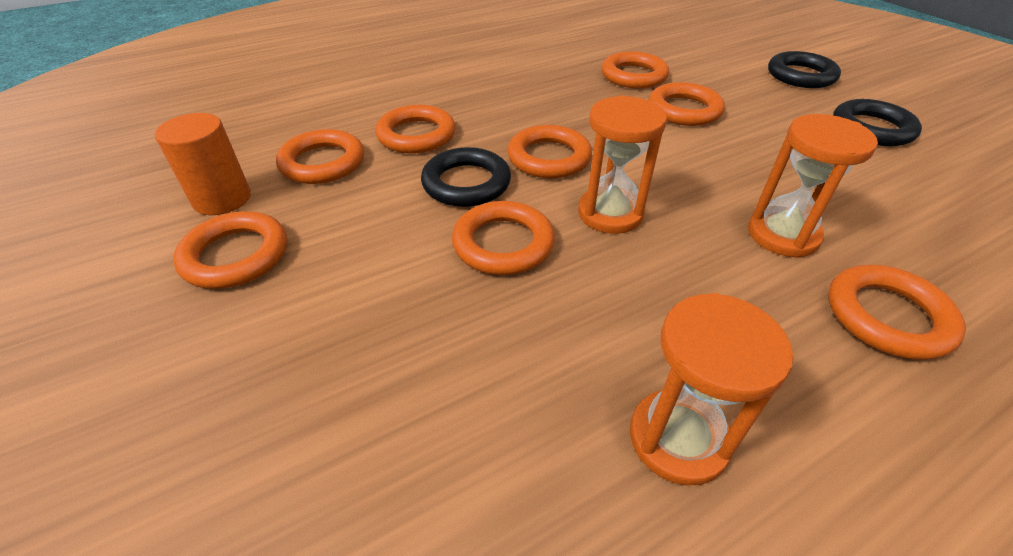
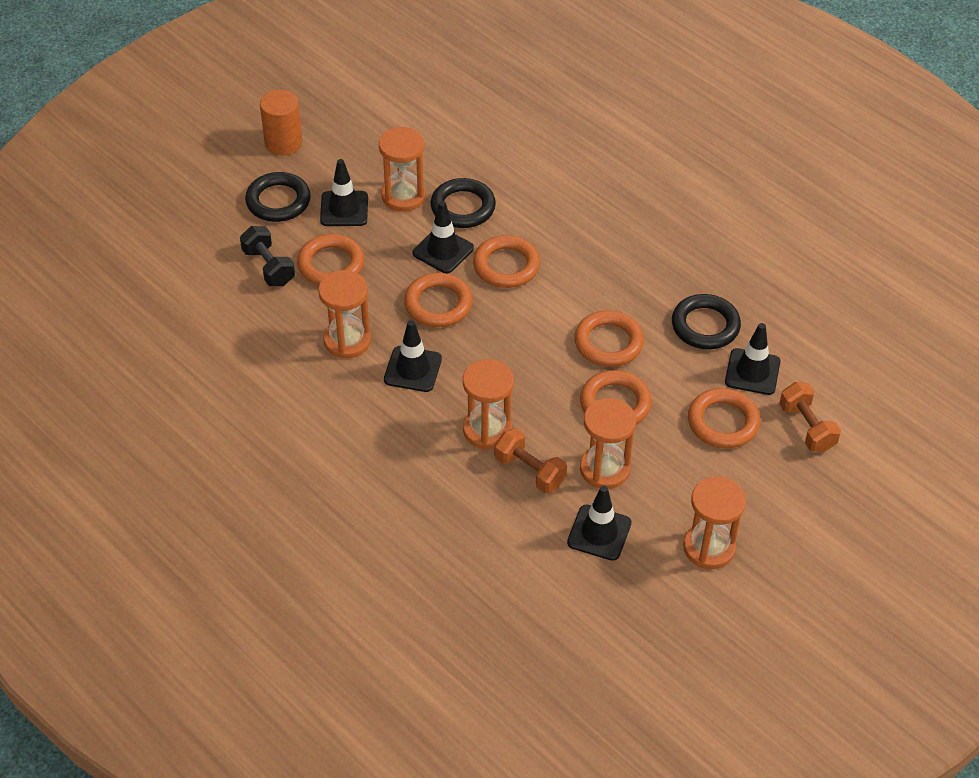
black dumbbell: none = 0 -> [240,226,295,286] = 1
black traffic cone: none = 0 -> [320,159,368,226] [384,320,442,392] [413,201,474,274] [567,486,632,561] [725,323,781,395] = 5
orange dumbbell: none = 0 -> [494,428,567,493] [779,382,841,452] = 2
orange hourglass: [578,95,667,234] [630,293,793,486] [748,114,878,258] = 3 -> [318,270,371,359] [379,127,426,211] [463,359,514,450] [580,398,636,489] [683,477,746,569] = 5
orange ring: [173,211,287,289] [276,129,364,184] [375,105,455,154] [452,201,555,275] [508,125,592,179] [601,51,669,89] [648,82,725,126] [828,265,966,360] = 8 -> [297,234,364,285] [404,273,473,327] [473,235,540,288] [574,310,644,367] [580,370,652,425] [688,388,760,448] = 6

